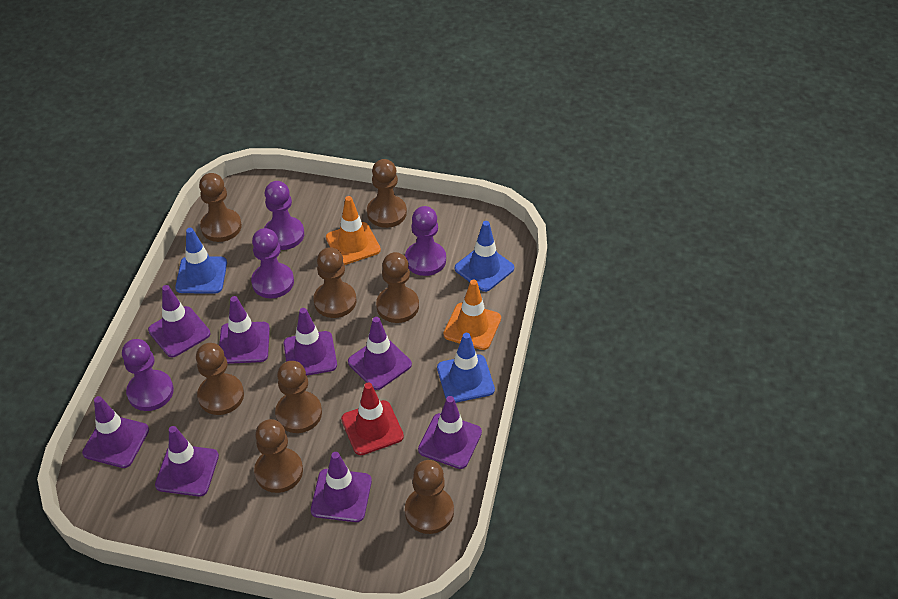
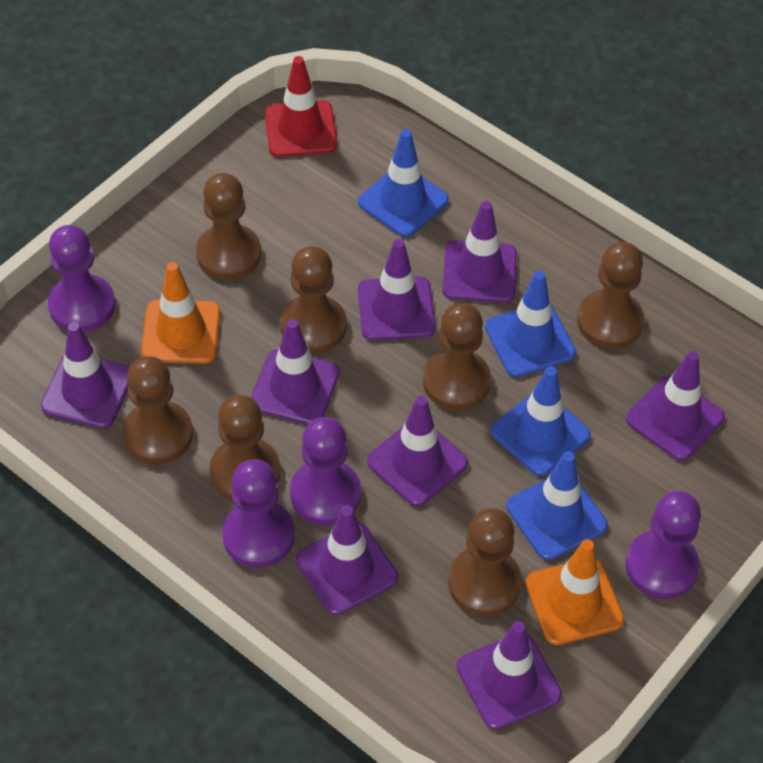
blue traffic cone: [175,228,227,294] [437,333,495,403] [455,221,514,292] = 3 -> [358,129,449,237] [485,271,576,377] [491,366,591,476] [507,451,608,560] = 4
brown pawn: [196,343,244,415] [199,173,242,242] [254,419,303,493] [275,361,322,433] [313,247,356,318] [367,159,407,228] [376,252,419,323] [405,460,454,534] = 8 -> [122,356,193,464] [196,173,261,280] [210,395,280,501] [280,246,347,354] [423,303,491,410] [448,508,522,616] [577,242,644,349] = 7

